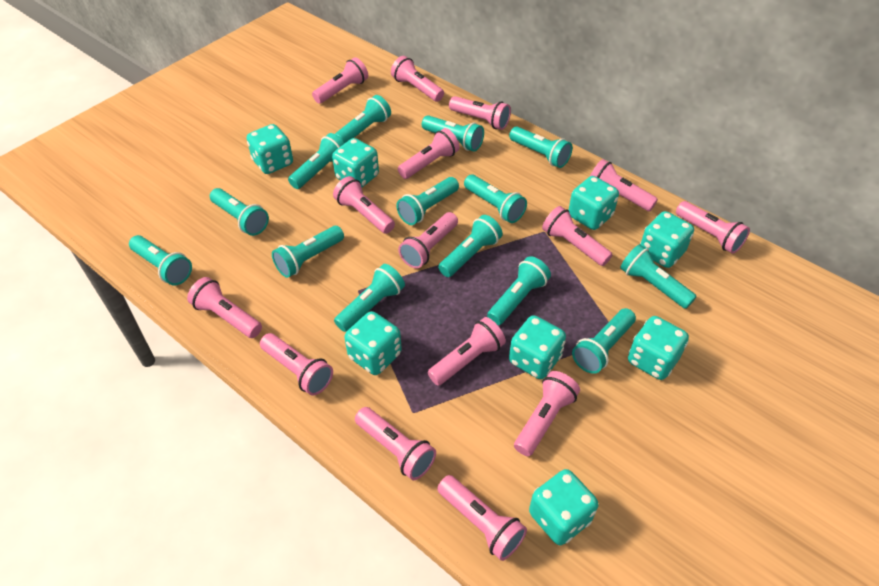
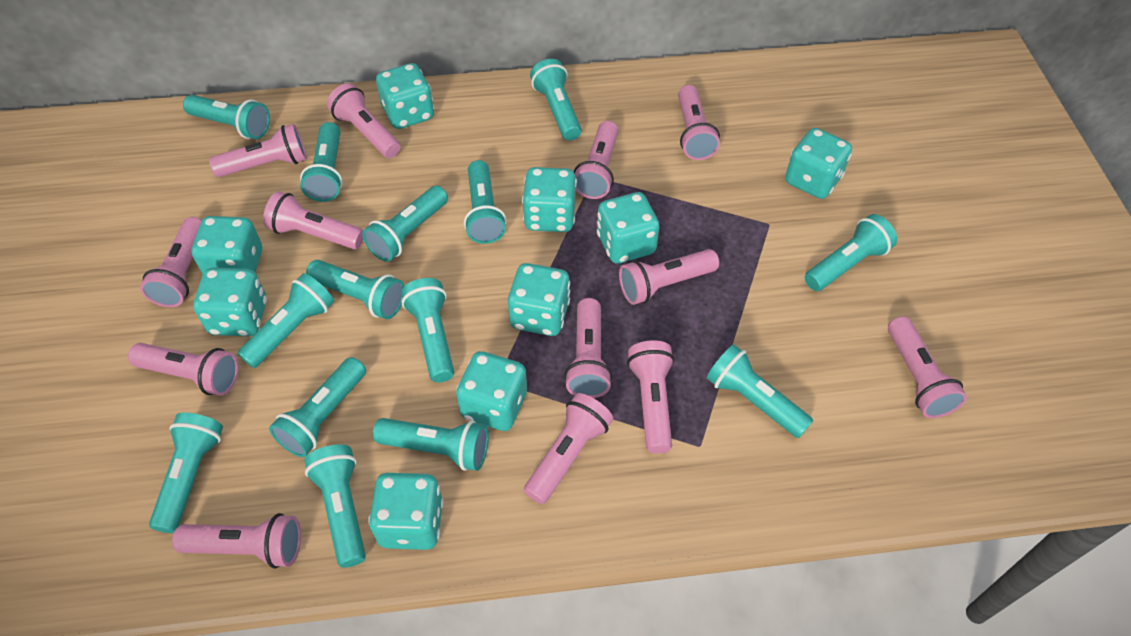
pink flashlight: [187,277,262,338] [260,333,333,396] [312,57,368,104] [333,176,395,234] [355,407,436,480] [391,56,444,102] [398,128,459,179] [398,212,458,268] [428,317,506,386] [437,475,527,561] [449,96,511,130] [514,371,580,456] [542,206,612,266] [590,159,658,211] [676,201,750,254] = 15 -> [128,343,239,396] [140,217,202,307] [172,513,301,568] [209,124,307,177] [263,191,363,250] [327,83,401,158] [524,393,613,504] [564,298,612,398] [574,121,618,199] [619,249,719,305] [627,341,674,453] [678,85,720,160] [888,316,967,418] = 13
turquoise dice: [247,124,293,174] [332,138,379,187] [344,311,402,375] [509,315,566,379] [529,469,599,545] [569,176,619,230] [628,316,689,380] [640,211,694,268] = 8 -> [192,216,262,274] [193,268,267,336] [368,473,443,550] [376,63,434,129] [456,351,527,431] [508,263,570,336] [522,167,577,232] [597,192,660,263] [785,128,852,199] = 9

